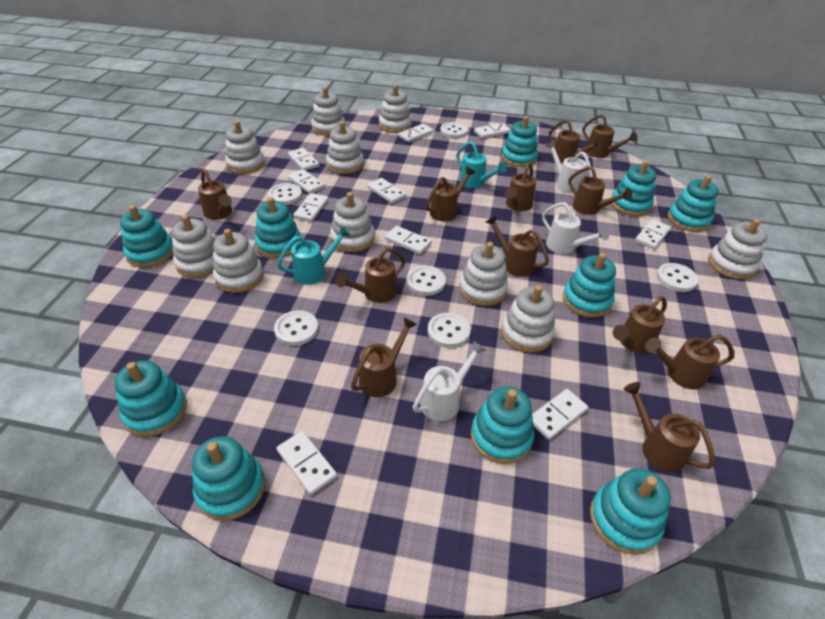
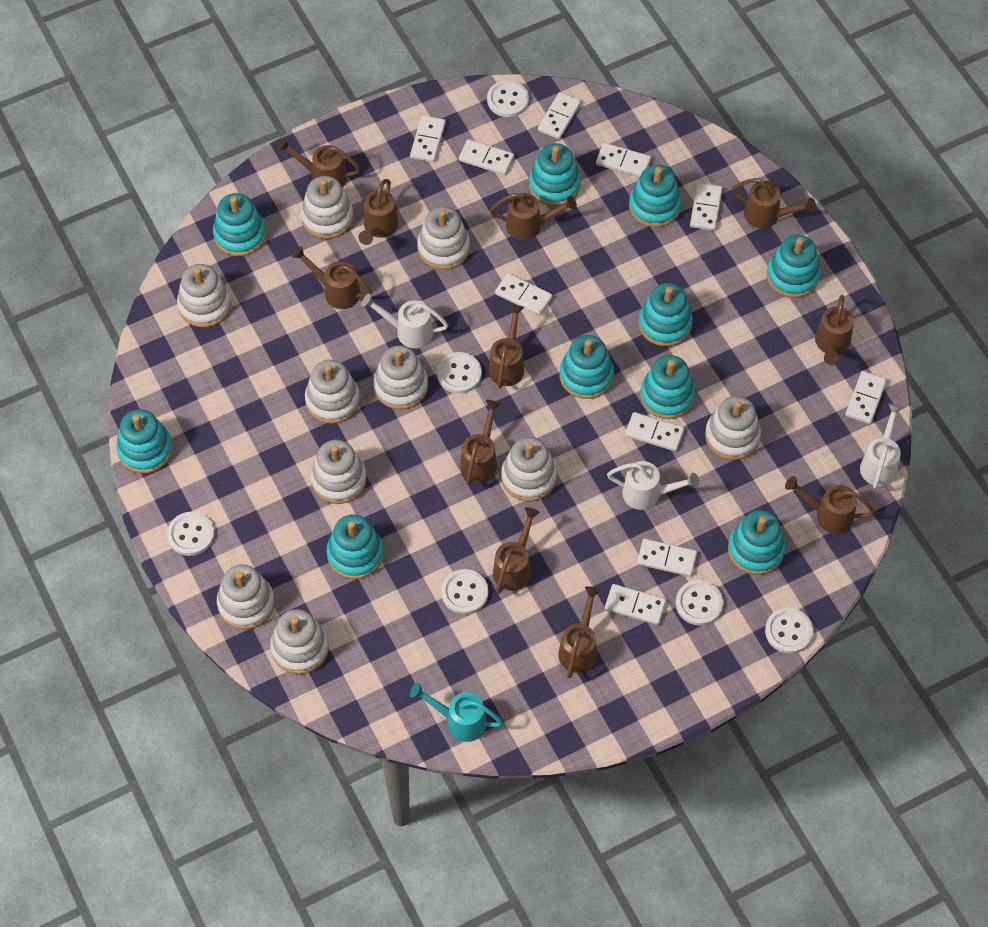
brown watering can: [198,169,232,220] [336,248,405,303] [351,317,417,397] [426,167,475,221] [486,215,549,277] [505,162,536,211] [549,120,603,164] [568,166,632,215] [582,114,638,158] [613,296,667,354] [623,382,715,473] [645,334,734,390] = 12 -> [277,138,360,188] [292,246,372,309] [359,179,399,245] [460,400,501,485] [488,305,524,388] [490,193,577,241] [493,507,540,594] [558,586,600,678] [732,178,816,228] [785,476,875,534] [815,295,854,365] = 11
turquoise watering can: [277,226,350,285] [456,141,507,188] = 2 -> [410,683,503,742] = 1

